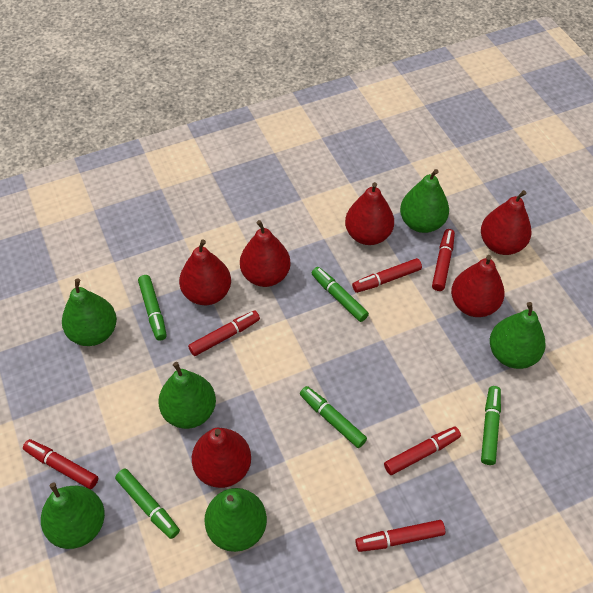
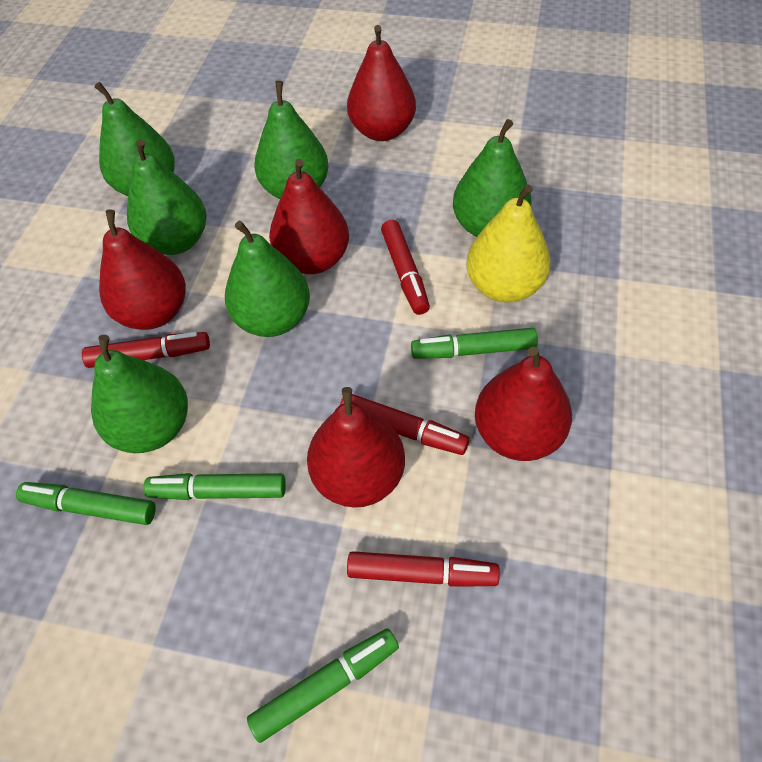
green marker: [115,468,180,539] [138,275,167,341] [300,386,367,448] [312,267,369,322] [481,386,501,465] = 5 -> [16,482,156,525] [143,473,286,500] [247,628,399,743] [411,328,538,359] = 4
red marker: [23,439,99,489] [188,311,260,356] [352,258,422,293] [355,520,445,552] [384,427,461,475] [432,229,455,291] = 6 -> [82,332,210,368] [340,394,469,455] [347,551,500,587] [381,220,430,315] = 4
red pear: [179,239,231,305] [192,428,251,488] [240,220,291,287] [345,182,394,245] [451,255,505,317] [481,190,532,255] = 6 -> [99,209,186,330] [269,159,349,274] [307,387,405,508] [347,25,416,141] [475,347,572,461] = 5
yellow pear: none = 0 -> [466,184,551,302] = 1

